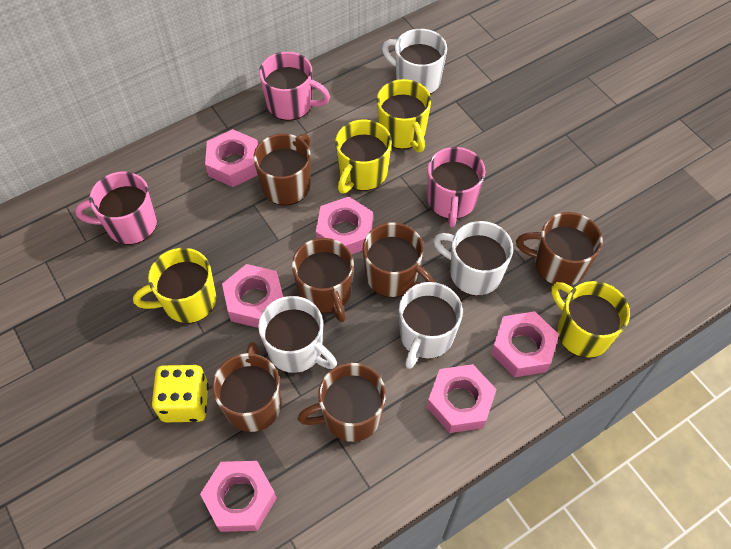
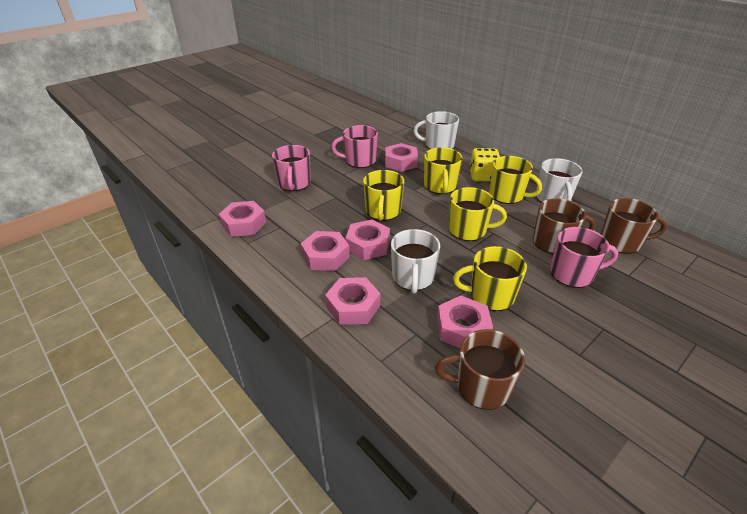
brown mug: [212,342,281,432] [253,134,311,206] [292,238,354,322] [297,363,386,442] [363,222,435,297] [516,212,603,286] = 6 -> [435,329,525,410] [533,198,596,254] [601,198,668,254] = 3
white mug: [258,296,337,373] [382,29,447,94] [399,282,463,369] [433,221,513,296] = 4 -> [391,229,440,294] [414,111,459,149] [536,158,583,202] = 3
yellow mug: [133,248,216,323] [335,119,392,194] [377,79,431,152] [551,281,630,358] = 4 -> [363,170,404,221] [424,147,463,194] [449,187,507,241] [453,246,527,311] [489,156,542,204] = 5

